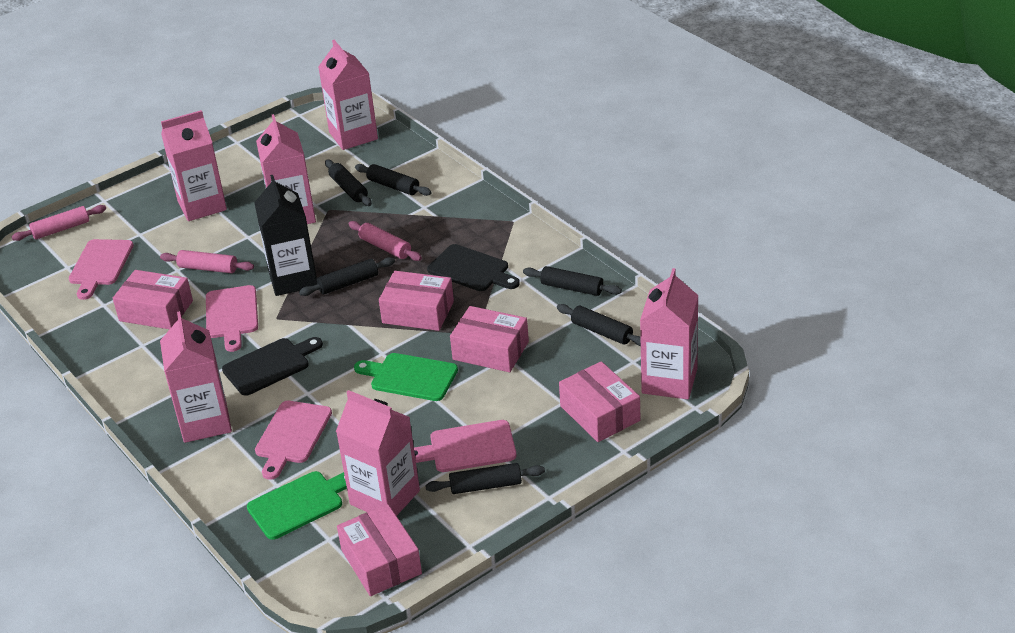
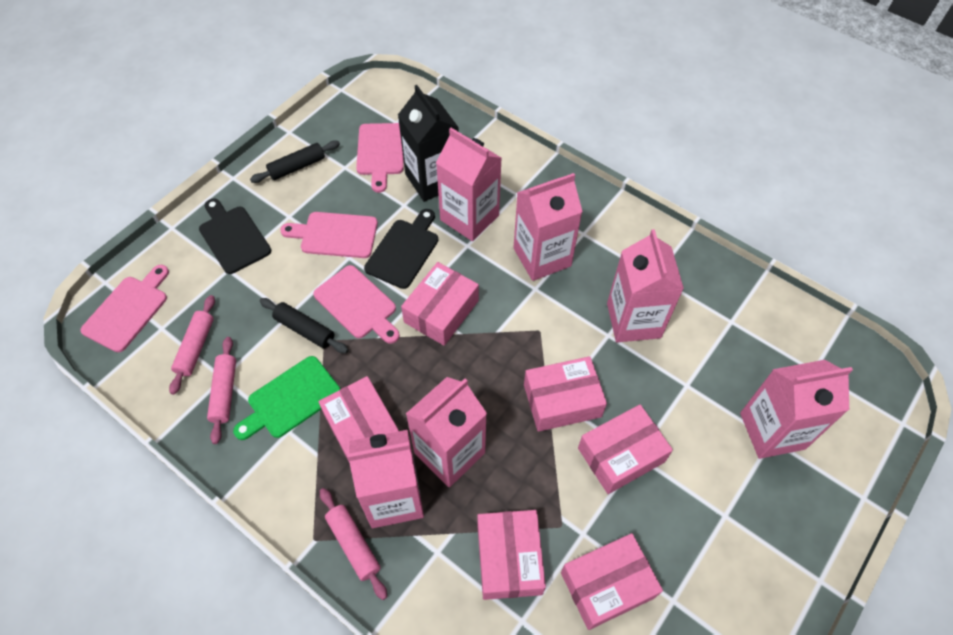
black rolling pin: [299,257,395,296] [325,159,372,206] [355,164,432,196] [425,463,545,494] [523,266,622,296] [557,304,641,346] = 6 -> [250,140,340,183] [259,298,349,353] = 2
green cutting board: [247,471,347,540] [354,353,458,401] = 2 -> [233,356,340,440] = 1
pink box: [113,270,193,329] [337,504,422,596] [379,271,454,331] [450,306,529,372] [559,361,641,442] = 5 -> [318,376,399,461] [401,262,479,346] [477,510,546,600] [524,356,607,432] [561,533,663,630] [578,404,673,494] = 6

